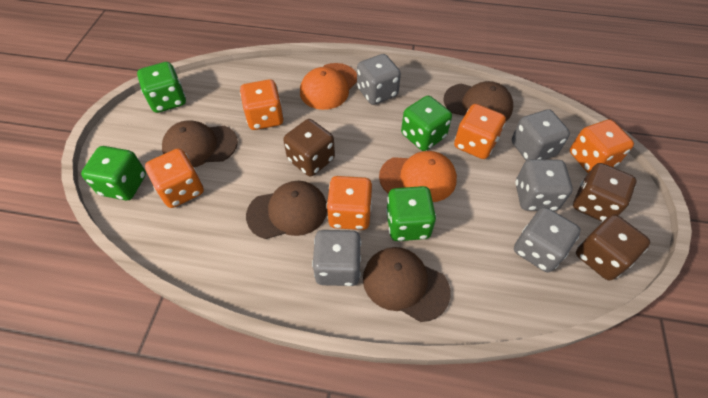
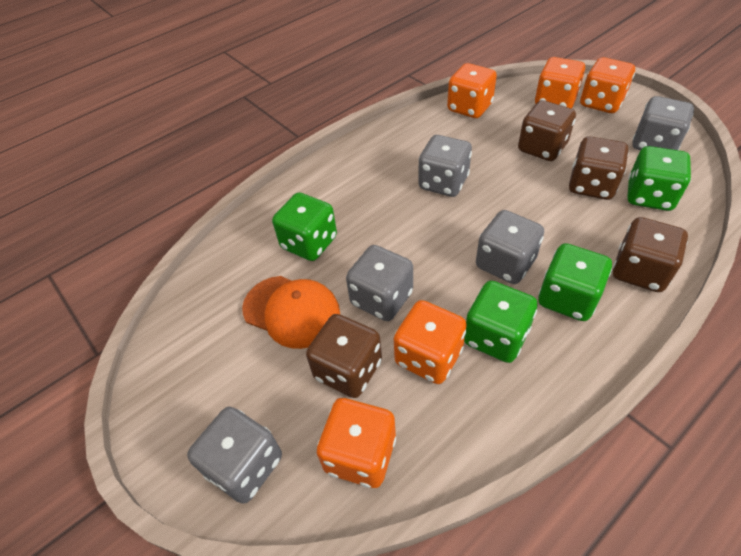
brown cap: [162,120,238,167] [246,181,327,239] [363,247,450,322] [443,81,513,122] = 4 -> none = 0
brown dice: [283,119,335,176] [573,163,637,221] [576,214,650,281] = 3 -> [306,314,382,398] [518,100,576,161] [569,136,629,200] [613,217,688,292] = 4
orange cap: [300,63,357,110] [379,151,457,202] = 2 -> [242,276,340,349] = 1

